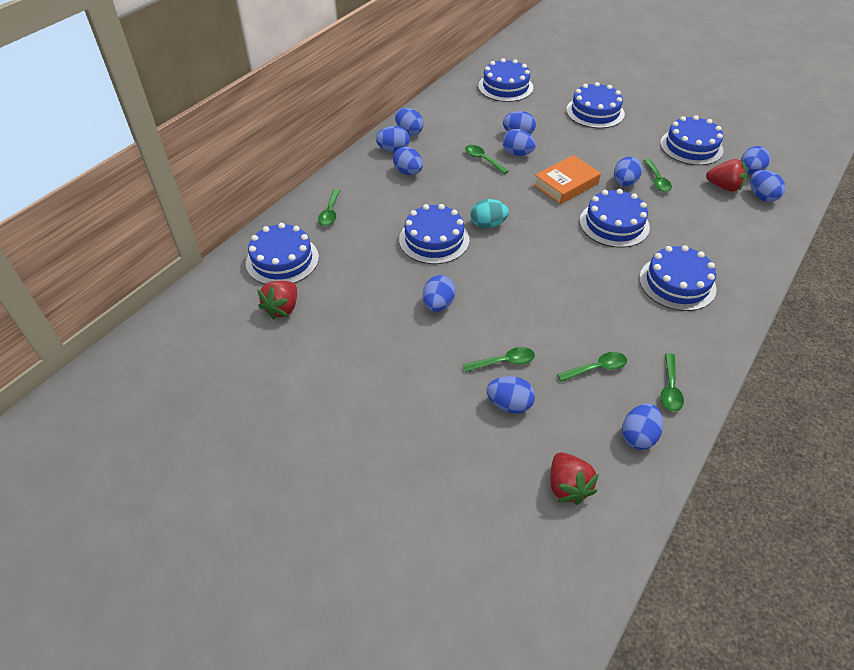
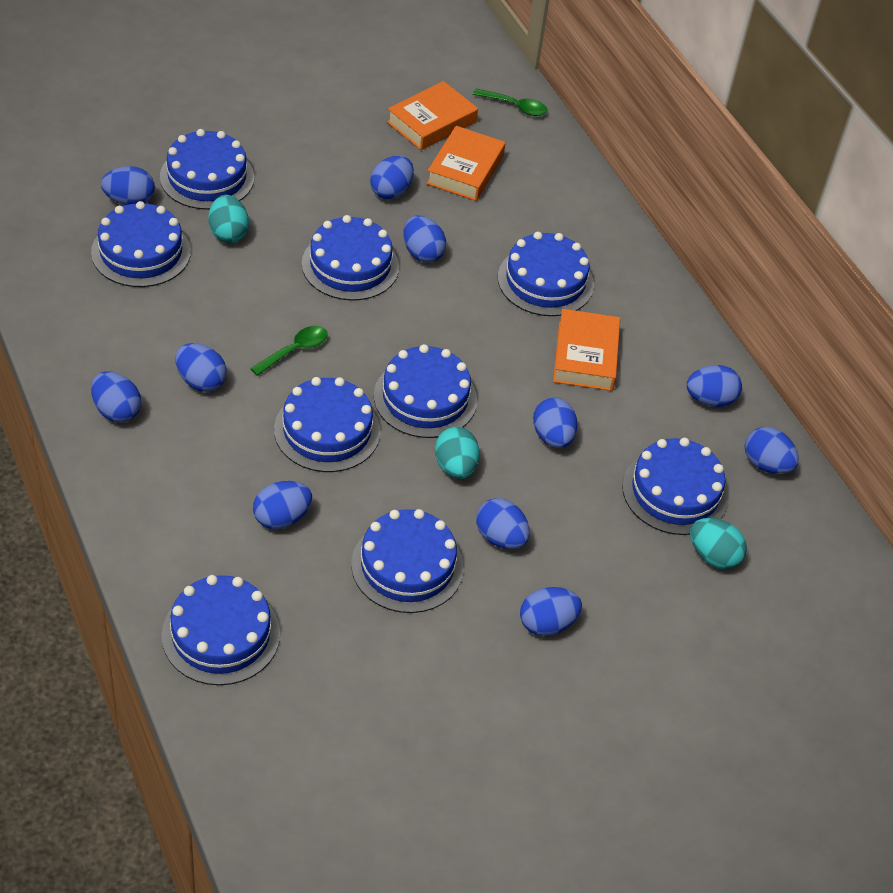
blue cake: [246,223,319,284] [399,204,469,264] [478,58,533,102] [566,82,625,128] [580,189,650,248] [639,245,717,311] [660,115,723,165] = 7 -> [91,201,191,287] [160,129,254,210] [162,575,280,685] [274,377,380,472] [302,215,399,301] [351,509,464,613] [374,344,477,438] [498,232,594,316] [622,438,729,535] = 9
green spoon: [318,189,340,226] [463,347,535,372] [465,145,508,174] [557,352,627,382] [644,159,672,192] [660,353,684,412] = 6 -> [250,326,328,376] [473,88,548,116] = 2
orange book: [534,155,601,204] = 1 -> [387,81,478,150] [426,126,506,201] [553,309,620,391] = 3
red strawberry: [258,281,297,320] [550,452,599,505] [706,159,747,192] = 3 -> none = 0
turquoise egg: [471,199,509,228] = 1 -> [208,195,249,243] [435,427,479,479] [690,518,747,569] = 3

